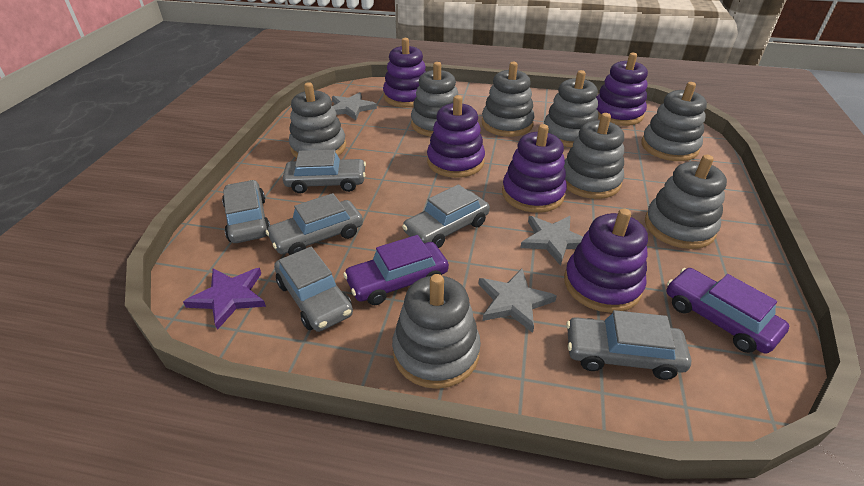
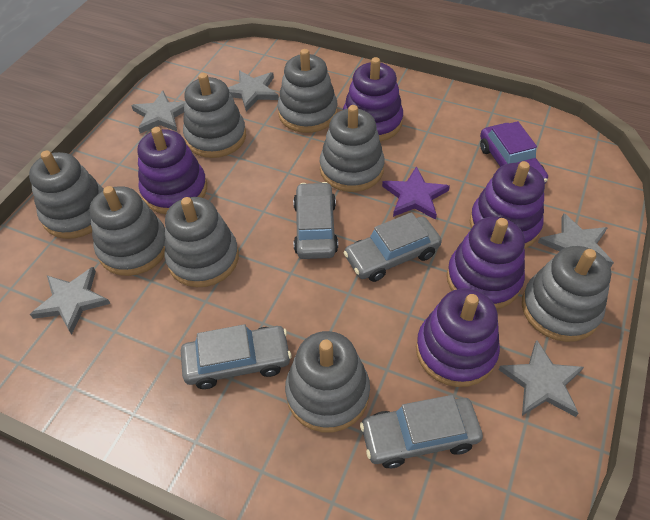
grey car: [222,180,270,243] [266,193,363,255] [274,247,353,332] [283,150,366,194] [402,184,490,248] [566,310,691,380] = 6 -> [181,324,291,389] [293,182,338,259] [343,212,442,282] [360,395,483,469] = 4
grey star: [332,92,377,120] [479,268,557,333] [520,216,583,266] = 3 -> [30,267,111,334] [131,91,185,133] [228,70,279,112] [498,340,584,417] [538,213,614,267] = 5
purple car: [343,235,449,305] [666,268,789,354] = 2 -> [480,121,548,183] = 1

